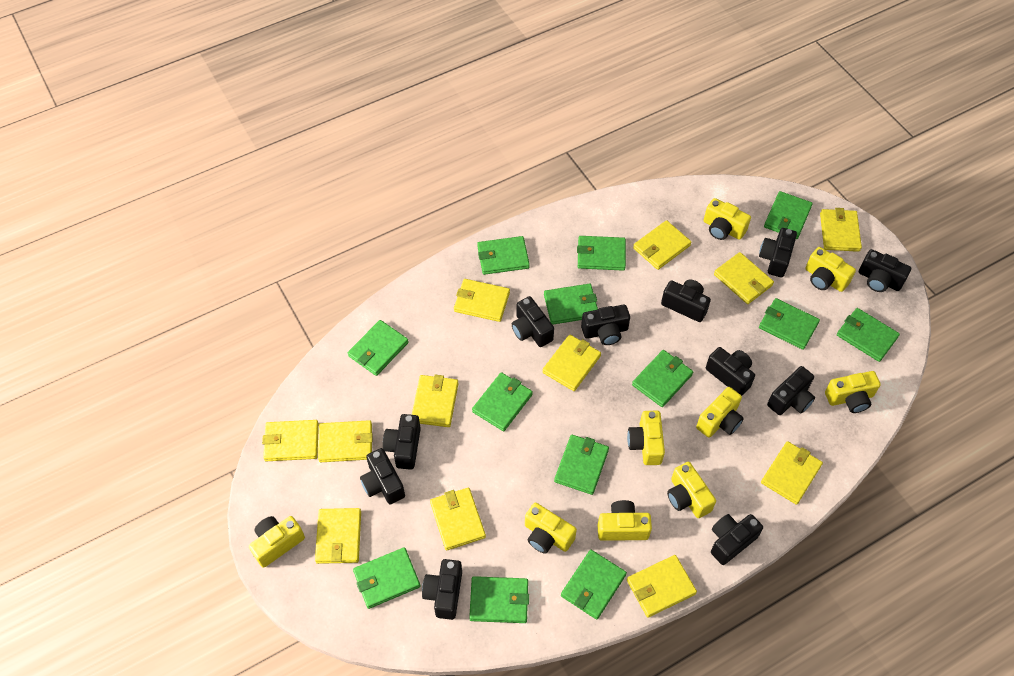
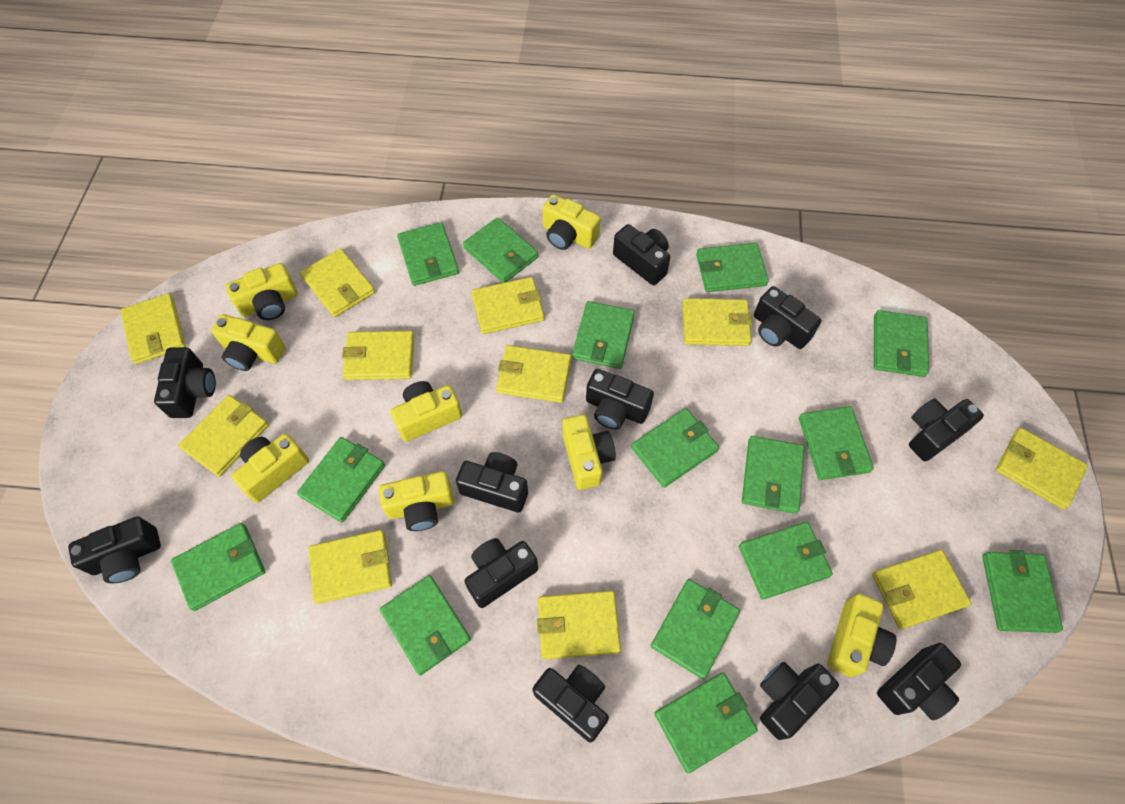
green wallet: [348,320,409,376] [353,547,420,609] [469,576,529,623] [472,372,533,431] [477,236,530,275] [544,283,598,325] [554,435,609,495] [561,550,627,620] [577,236,626,271] [632,350,693,407] [759,298,820,350] [764,191,813,239] [837,308,900,362] = 13 -> [171,523,265,611] [297,437,385,523] [380,575,471,676] [397,222,459,286] [463,217,538,283] [572,301,635,369] [631,408,719,488] [651,579,740,679] [654,672,758,773] [696,243,769,292] [739,522,833,600] [742,436,804,514] [799,406,874,480] [874,310,929,377] [982,550,1063,633] = 15
yellow camera: [249,516,305,568] [525,503,577,554] [598,500,652,541] [627,411,665,465] [667,462,716,518] [696,387,744,438] [704,198,751,240] [805,247,856,292] [825,371,881,413] = 9 -> [211,314,286,371] [226,263,298,320] [231,433,309,503] [379,471,454,531] [391,381,462,442] [542,194,601,250] [563,414,616,490] [827,593,896,677] = 8
yellow wallet: [262,420,319,461] [315,508,361,564] [318,420,373,462] [412,375,459,427] [430,488,486,550] [454,279,510,322] [542,334,601,391] [627,555,697,618] [633,220,691,270] [714,252,774,304] [761,441,823,505] [820,208,862,252] = 12 -> [120,293,186,364] [178,395,269,477] [300,248,375,317] [308,530,392,604] [342,331,414,380] [471,277,544,334] [496,345,571,403] [537,591,621,659] [683,298,752,346] [872,550,972,629] [996,428,1088,509] = 11

